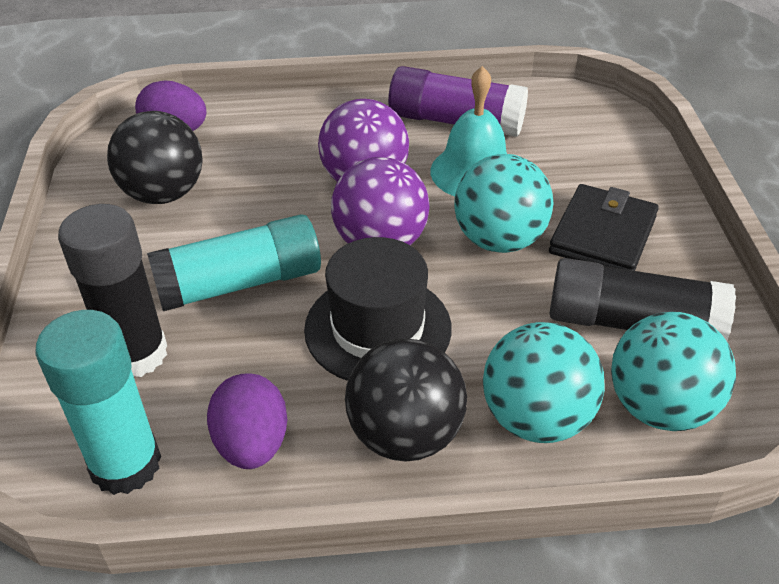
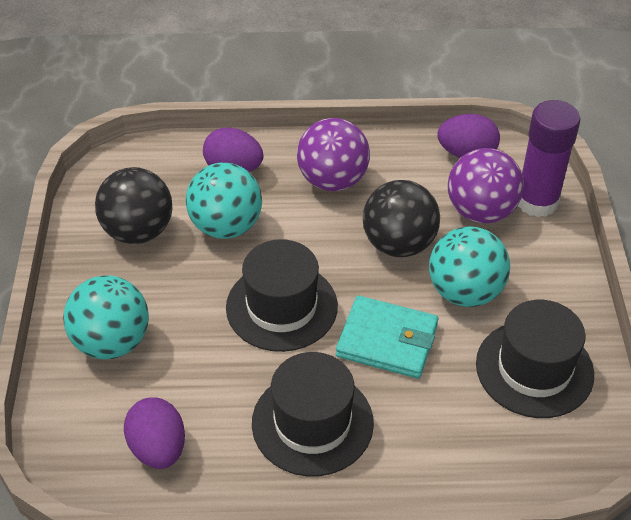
black glue stick: [58,204,167,377] [549,258,736,341] = 2 -> none = 0
black hat: [304,237,452,381] = 1 -> [226,239,338,352] [252,352,374,476] [476,300,594,418] = 3
black wallet: [549,184,659,271] = 1 -> none = 0
purple egg: [135,80,206,131] [207,373,287,469] = 2 -> [124,398,185,469] [203,127,263,172] [438,114,500,158] = 3
turquoise bell: [430,66,507,196] = 1 -> none = 0
turquoise glue stick: [35,310,161,495] [147,214,321,311] = 2 -> none = 0
turquoise wallet: none = 0 -> [336,296,438,378] = 1

